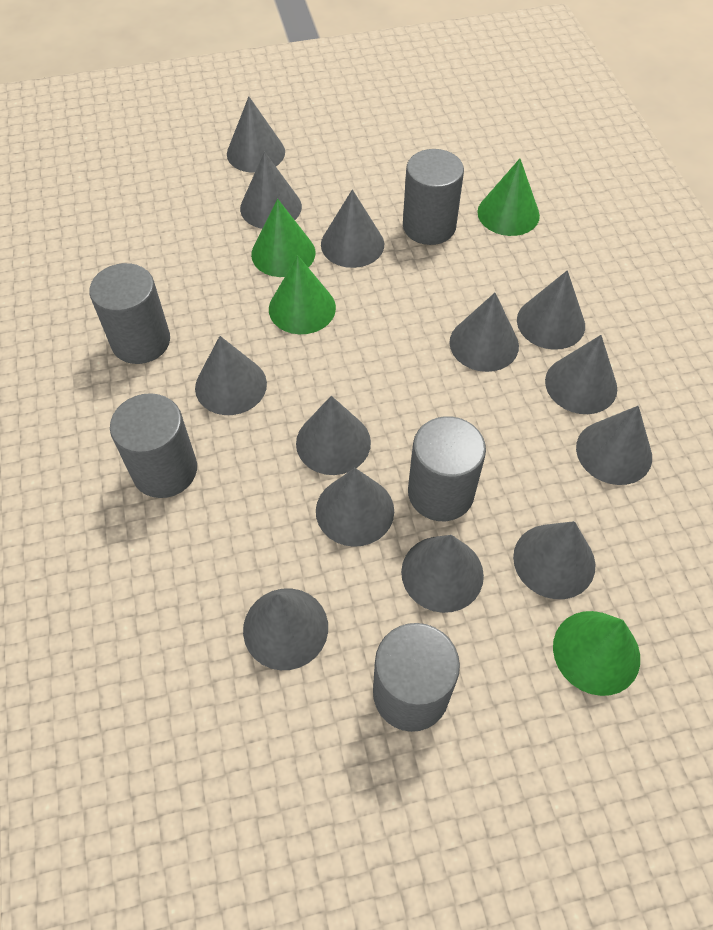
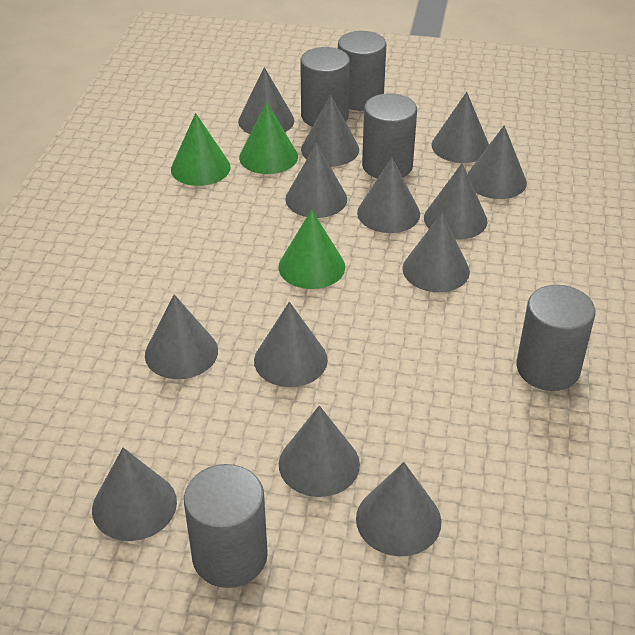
green cone: [251,199,315,277] [269,255,336,334] [477,159,540,236] [553,611,640,696] = 4 -> [171,113,231,186] [239,102,298,174] [279,209,345,289] = 3

